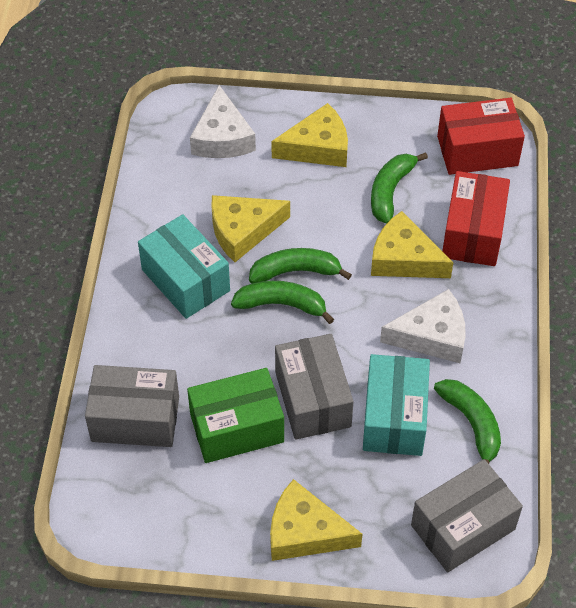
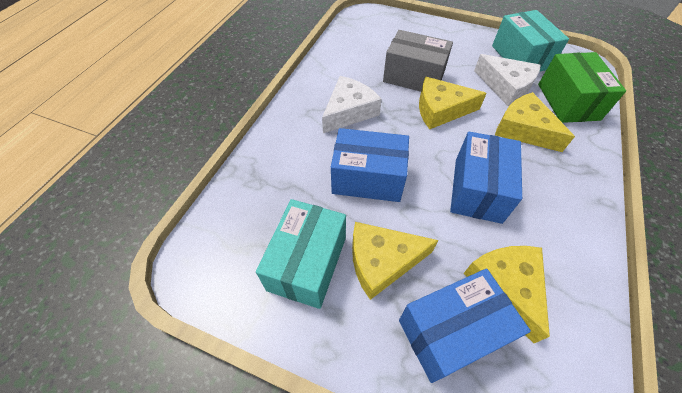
blue box: none = 0 -> [331,128,409,202] [399,269,531,383] [450,132,522,224] = 3
green banana: [231,281,334,324] [249,248,352,283] [371,152,428,224] [434,379,501,464] = 4 -> none = 0
grey box: [85,365,179,447] [275,334,354,440] [411,459,523,572] = 3 -> [383,30,453,92] = 1
red box: [437,98,525,175] [442,171,510,266] = 2 -> none = 0

